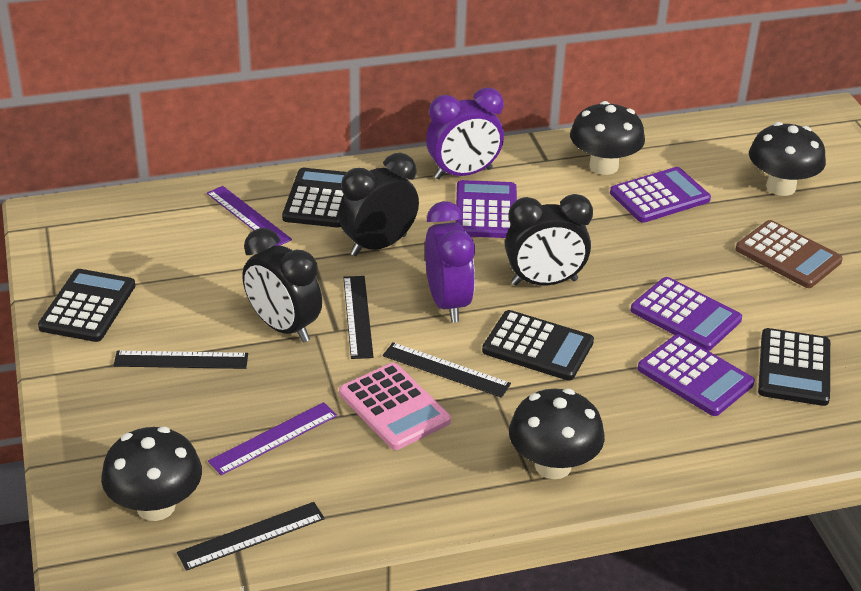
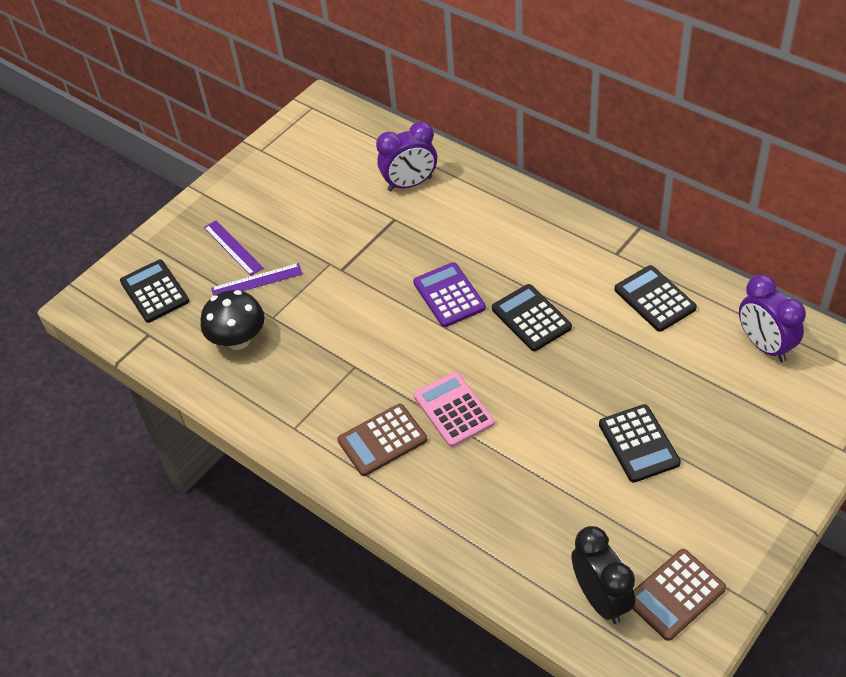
black clock: [242,228,322,343] [338,153,419,256] [505,194,593,285] = 3 -> [571,526,635,624] = 1
black mushroom: [101,427,202,521] [509,389,605,479] [570,101,645,175] [749,122,826,196] = 4 -> [201,290,265,350] = 1
black ruler: [113,351,248,369] [177,502,325,571] [343,276,373,359] [383,342,511,398] = 4 -> none = 0
brown calculator: [736,220,843,288] = 1 -> [337,404,427,476] [632,549,726,641] = 2
purple calculator: [456,180,517,238] [610,167,711,223] [631,277,742,351] [638,334,755,416] = 4 -> [413,262,486,327] = 1

